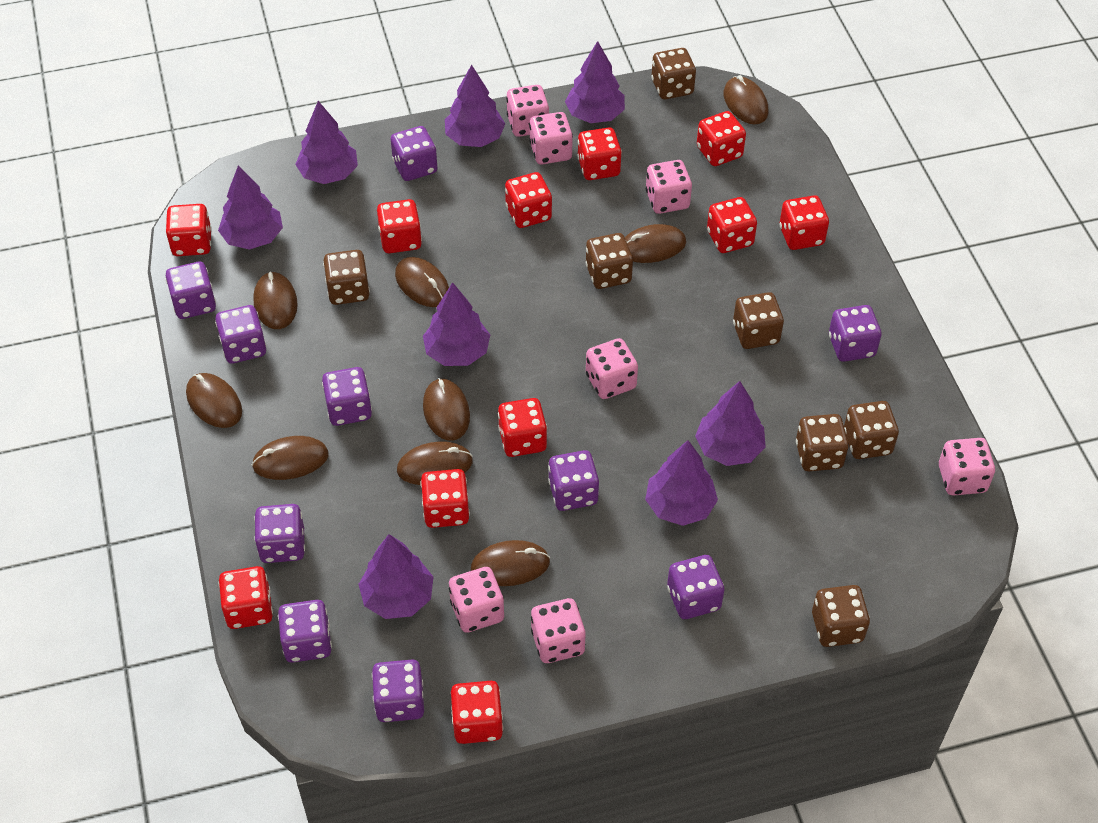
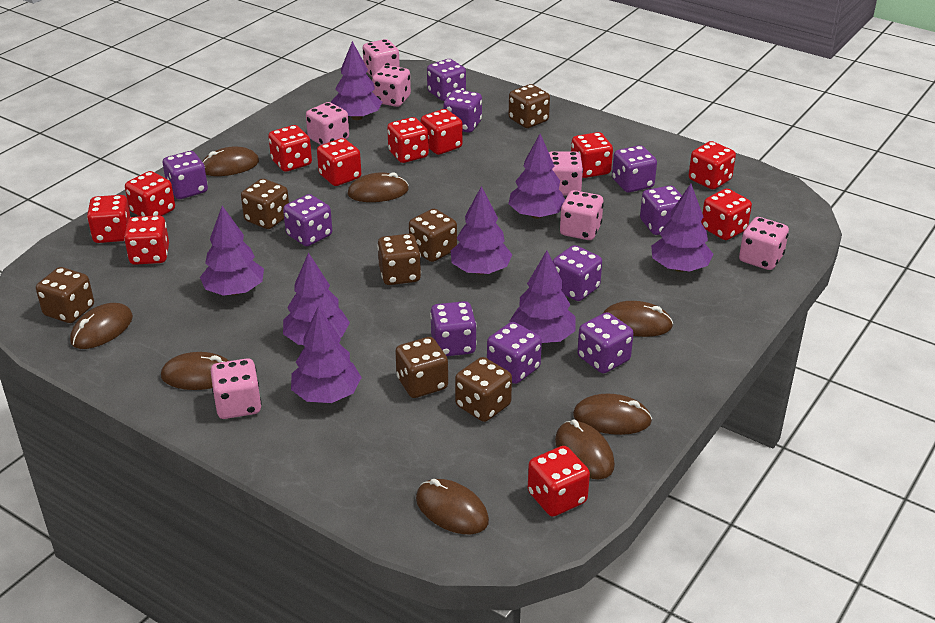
brown mouse: [186,373,242,428] [252,436,329,480] [253,271,298,329] [395,257,449,307] [397,441,473,485] [423,378,470,441] [471,540,550,586] [625,224,686,263] [724,75,768,124] = 9 -> [70,303,133,349] [161,352,229,390] [202,146,259,176] [348,172,409,202] [416,479,489,534] [555,419,615,479] [573,394,652,435] [603,301,673,337] = 8

